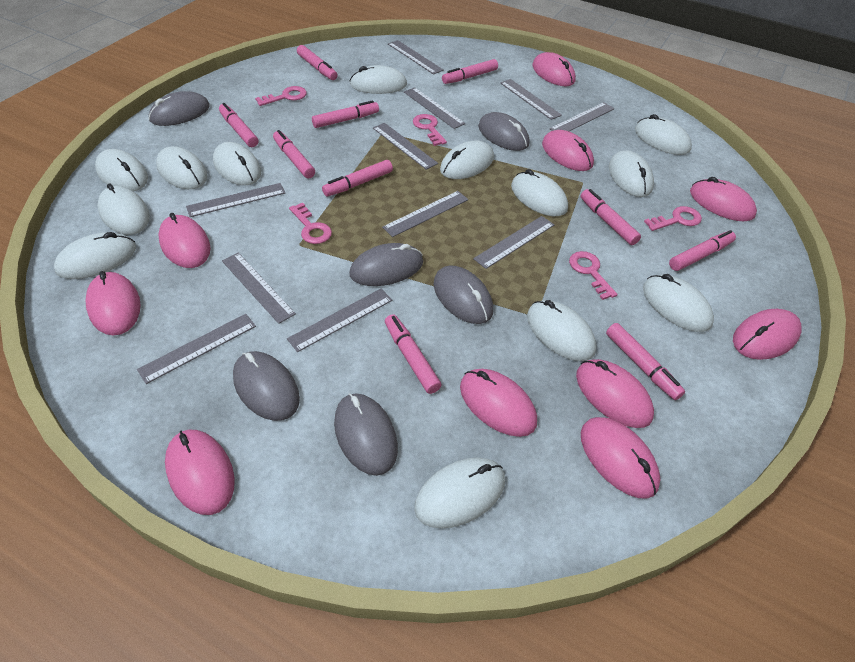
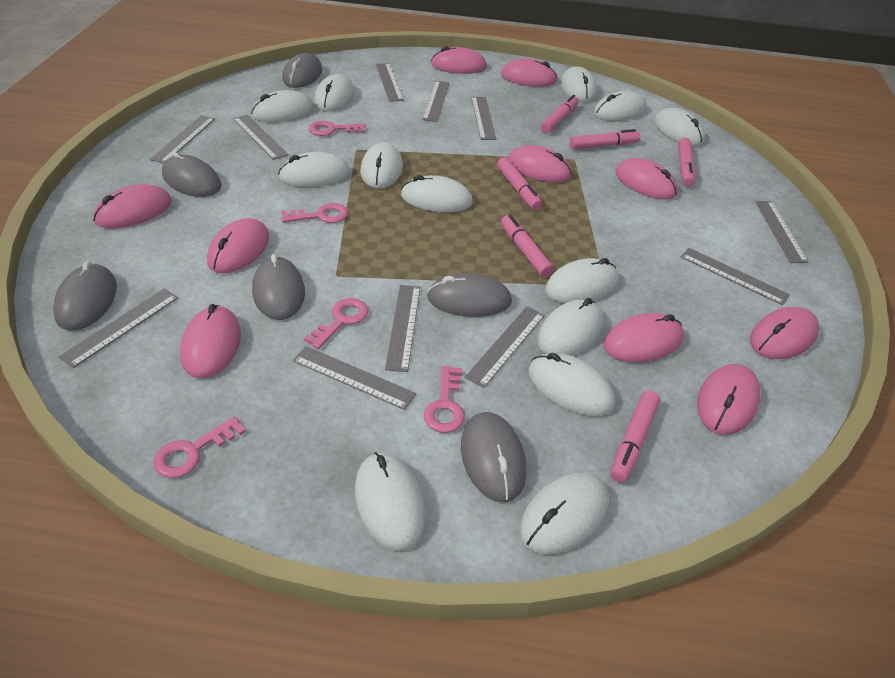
pink marker: [219,103,258,147] [273,130,315,179] [297,45,338,80] [312,100,379,128] [322,160,393,196] [385,314,442,394] [442,59,498,84] [581,189,641,245] [606,323,685,400] [669,230,736,271] = 10 -> [497,157,542,210] [501,215,554,277] [541,95,579,133] [570,129,640,150] [611,391,660,483] [678,138,695,186] = 6

